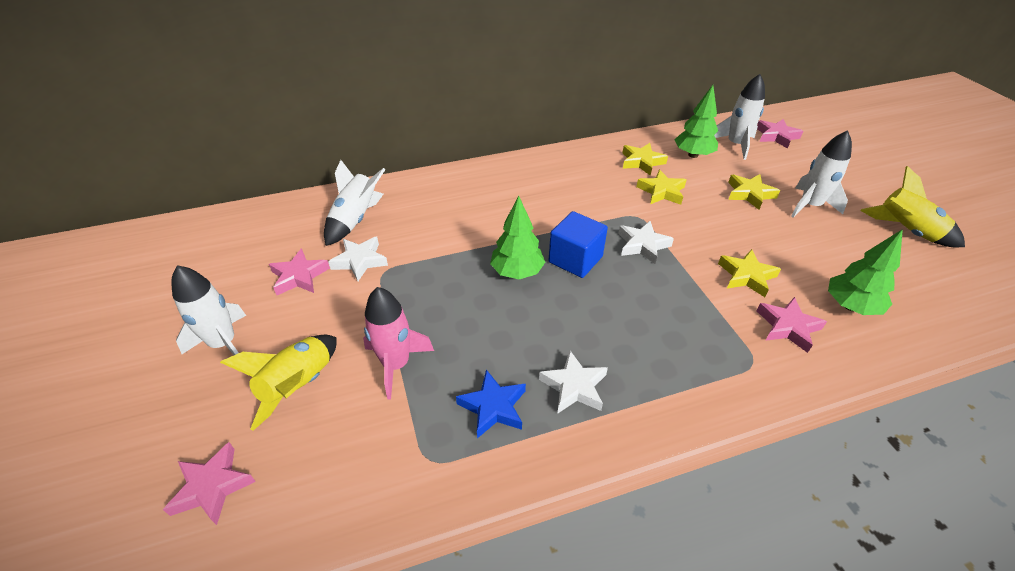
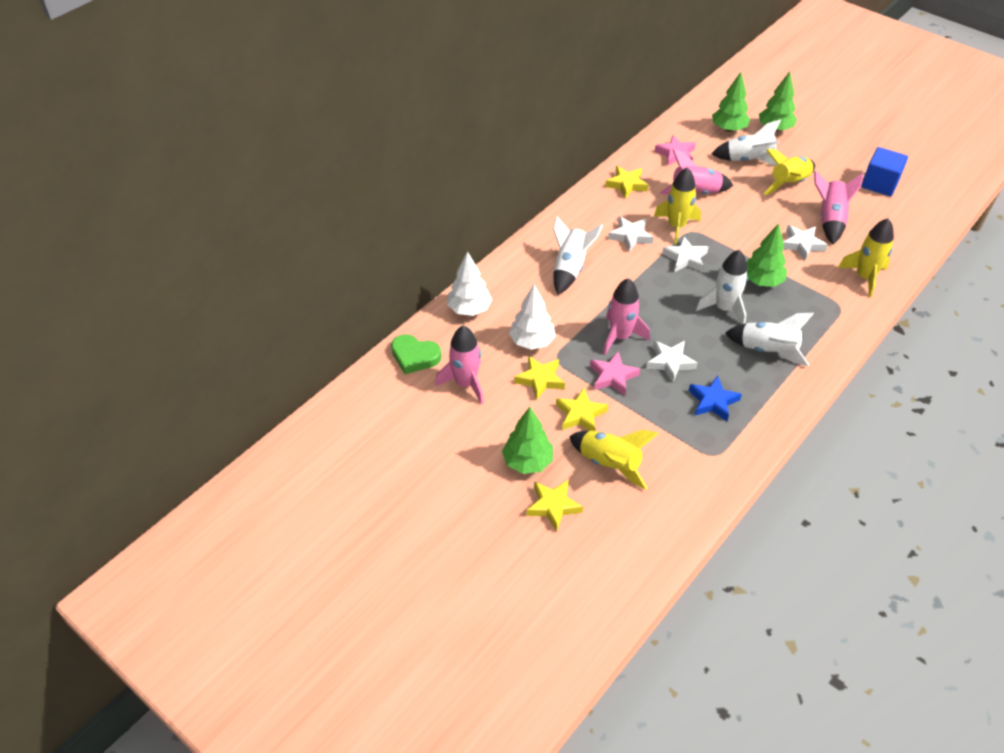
green heart: none = 0 -> [391,334,441,374] = 1
green tree: [490,196,545,279] [675,85,718,158] [828,229,903,315] = 3 -> [502,407,553,474] [712,72,750,132] [746,223,787,287] [759,71,797,132] = 4
pink rocket: [363,287,434,399] = 1 -> [435,326,484,404] [603,278,650,355] [660,149,733,194] [814,171,864,244] = 4
pink star: [163,442,256,525] [269,248,330,295] [757,119,803,149] [757,297,827,353] = 4 -> [590,351,640,396] [654,135,696,166] = 2
white star: [328,237,388,281] [539,351,608,414] [618,221,674,264] = 3 -> [608,216,654,252] [646,340,698,382] [662,236,708,272] [783,225,828,261] = 4
white tree: none = 0 -> [447,251,492,316] [509,285,556,350] = 2
yellow rocket: [220,335,337,431] [860,166,965,247] = 2 -> [569,430,658,490] [654,167,701,245] [763,149,815,196] [838,218,894,298] = 4

